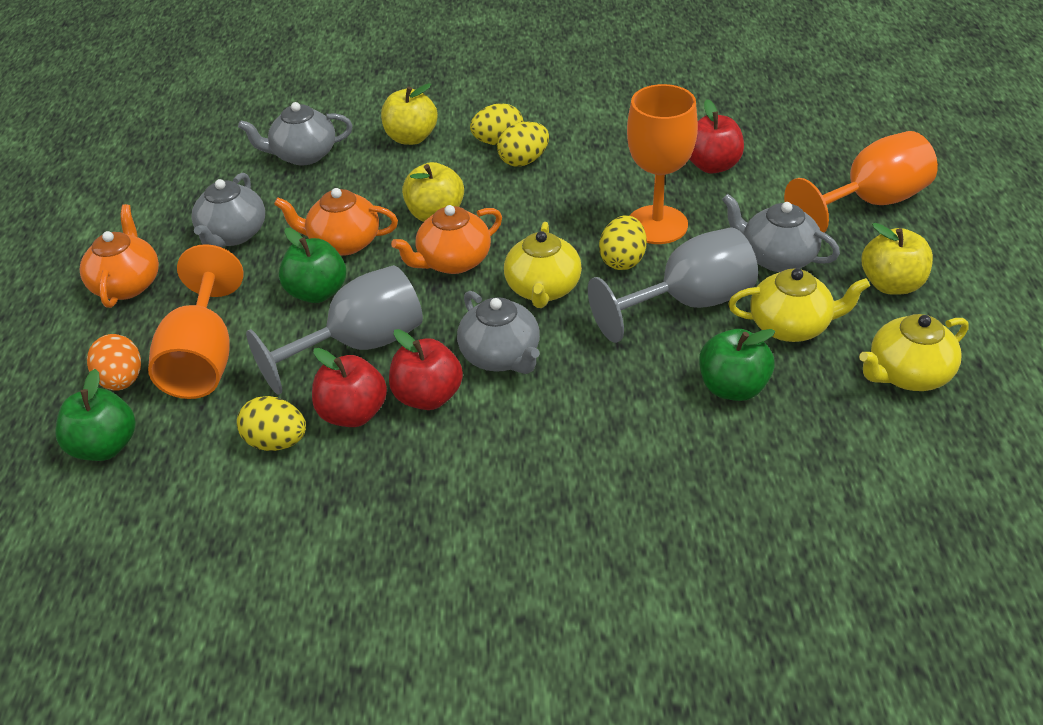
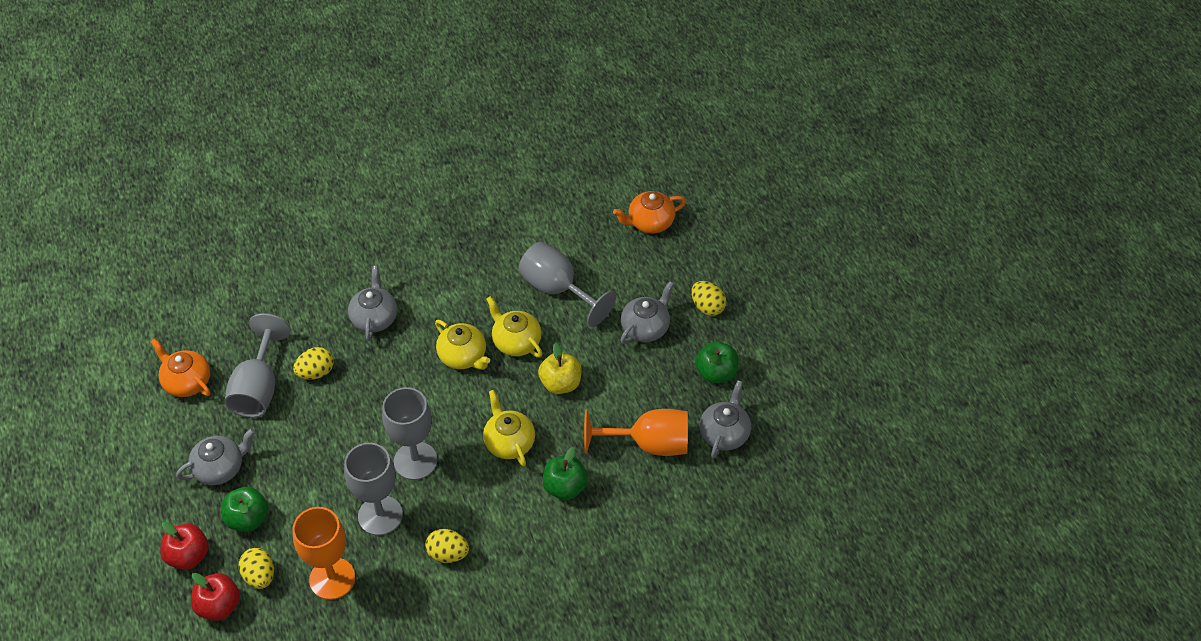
grey goblet: [246,265,423,395] [588,227,758,343] = 2 -> [224,313,291,418] [344,443,403,535] [382,387,438,480] [518,242,616,327] = 4
orange egg: [87,334,141,391] = 1 -> none = 0
orange goblet: [148,244,244,399] [627,84,698,244] [784,131,938,233] = 3 -> [293,507,355,600] [584,409,688,456] = 2
orange teapot: [80,204,159,308] [274,188,398,256] [391,205,502,274] = 3 -> [151,338,211,397] [613,191,686,233] = 2
red apple: [312,348,387,427] [389,329,463,410] [689,99,744,173] = 3 -> [160,522,209,570] [191,573,240,621] = 2
yellow apple: [381,83,438,145] [402,162,464,222] [861,223,933,295] = 3 -> [538,342,582,394] = 1

